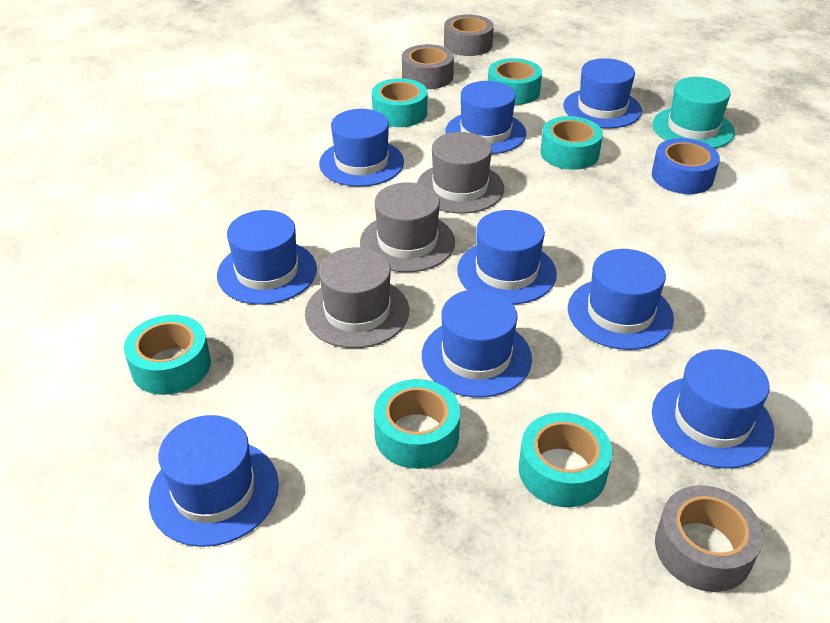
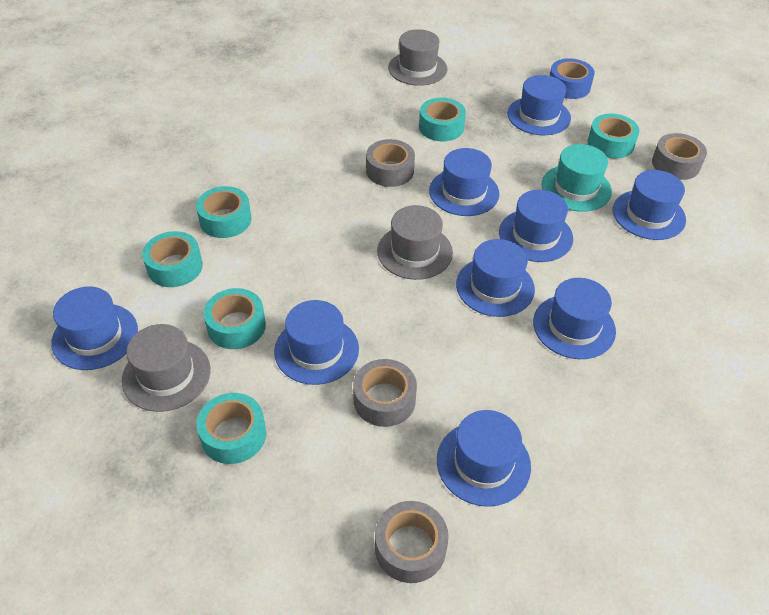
grey tape: [402,44,454,89] [444,15,494,56] [655,485,763,592] = 3 -> [353,359,417,427] [366,139,415,187] [375,501,449,583] [652,133,707,180] = 4

